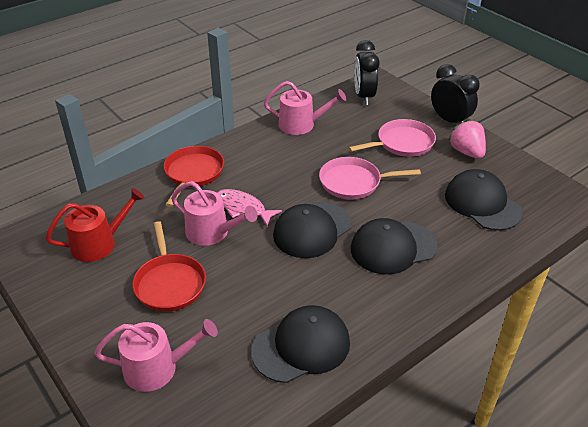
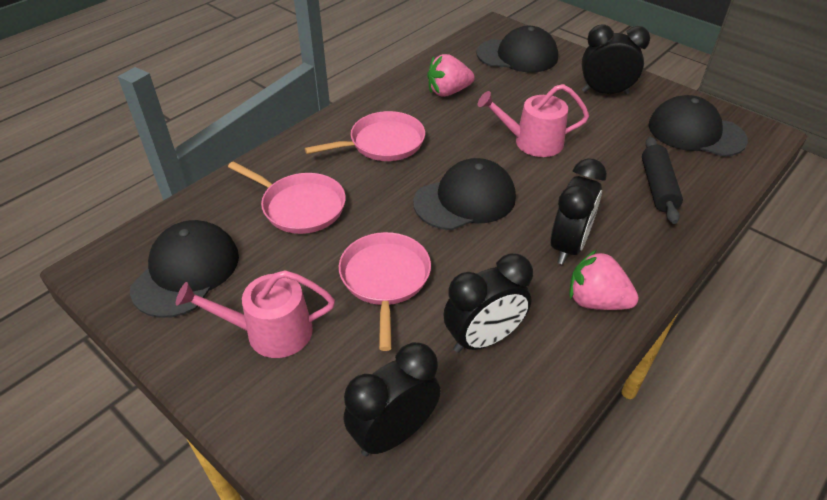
black clock: [354,40,380,105] [431,64,480,124] = 2 -> [344,342,441,456] [443,253,533,353] [550,158,607,265] [582,24,650,95] = 4
black rolling pin: none = 0 -> [642,137,683,224] = 1
pink fish: [217,189,282,226] = 1 -> none = 0
pink pan: [319,157,421,199] [349,119,436,157] = 2 -> [228,161,346,234] [305,111,425,161] [339,232,431,351] = 3
pink strawberry: [448,119,486,159] = 1 -> [427,54,475,97] [569,250,639,310] = 2
pink watering can: [94,319,218,392] [171,181,258,246] [264,81,347,135] = 3 -> [176,270,335,358] [478,84,589,157] = 2
red pan: [132,221,206,312] [164,146,224,207] = 2 -> none = 0
red watering can: [46,188,145,262] = 1 -> none = 0

